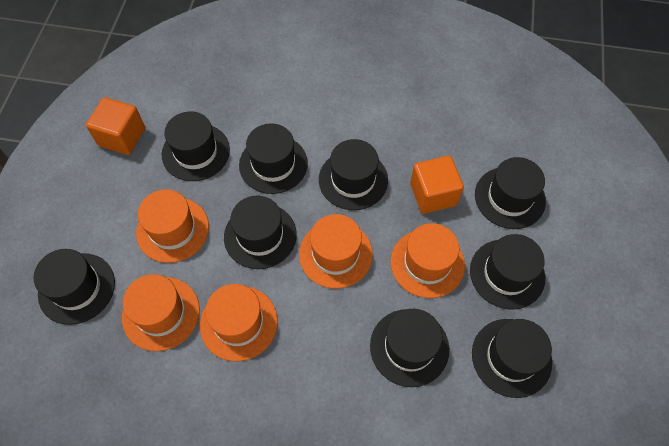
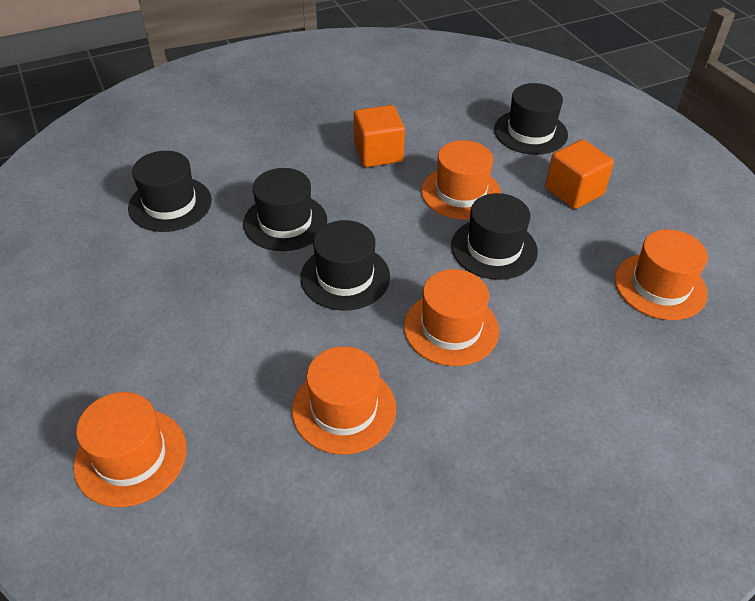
black hat: [33,249,115,325] [162,111,230,181] [224,196,297,269] [239,123,308,194] [319,139,388,210] [370,309,449,387] [470,234,545,309] [472,319,552,398] [475,157,546,229] = 9 -> [128,151,212,232] [243,168,327,251] [300,220,390,311] [451,193,538,280] [494,83,568,155] = 5

